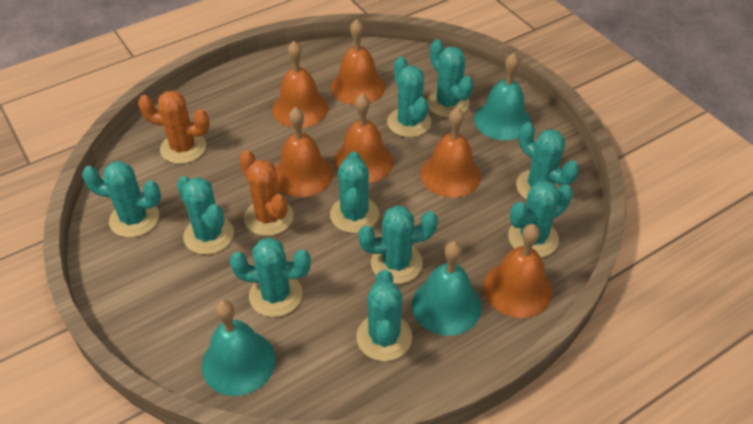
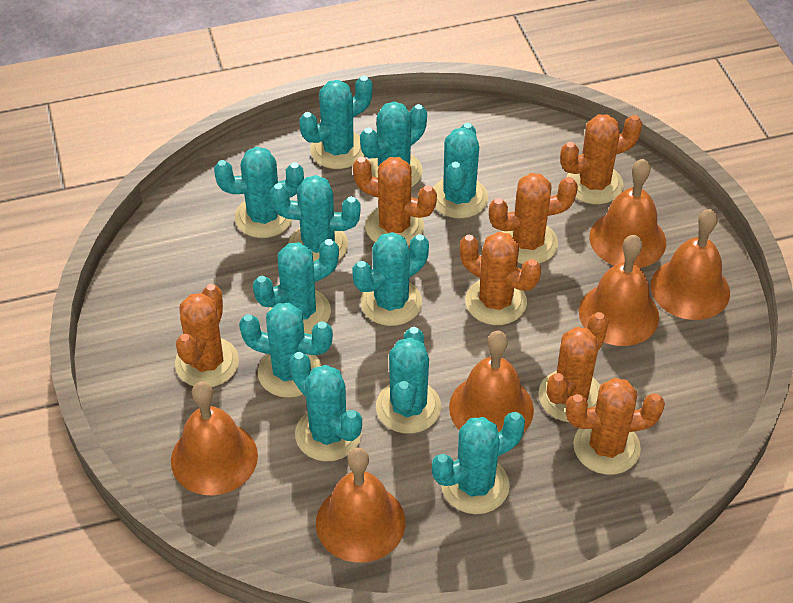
orange cactus: [138,90,210,164] [239,150,294,236] = 2 -> [175,284,239,387] [353,157,437,246] [460,232,541,325] [489,173,578,264] [538,312,609,422] [560,114,642,205] [566,378,665,475] = 7
turquoise bell: [202,300,276,396] [412,241,481,336] [474,53,531,140] = 3 -> none = 0
turquoise cactus: [82,161,161,238] [177,176,234,255] [229,237,311,317] [330,152,379,233] [356,270,412,361] [358,205,438,284] [387,56,431,137] [427,39,473,117] [508,180,573,257] [516,122,579,200] = 10 -> [214,147,304,238] [239,303,333,398] [253,239,339,334] [270,175,361,262] [289,352,362,462] [299,76,372,169] [352,232,429,326] [360,101,427,187] [376,327,441,434] [432,412,525,514] [433,123,488,219] = 11

